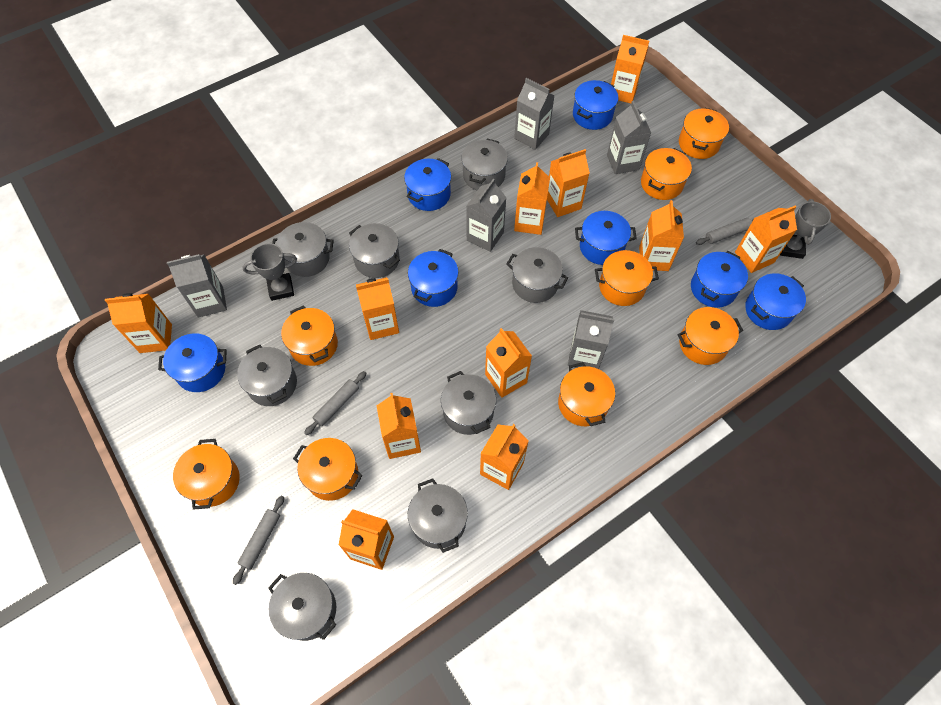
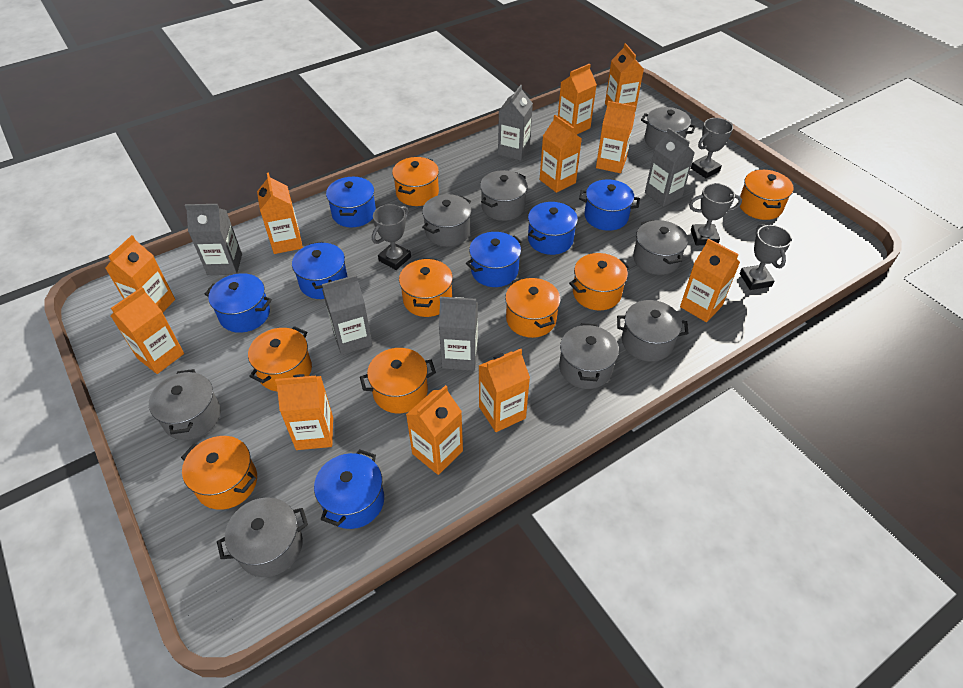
grey rolling pin: [233,496,284,585] [304,371,367,435] [696,218,754,245] = 3 -> none = 0
grey trophy: [242,243,297,301] [780,199,831,259] = 2 -> [372,204,411,270] [689,183,742,245] [691,118,733,178] [740,224,792,290] = 4

